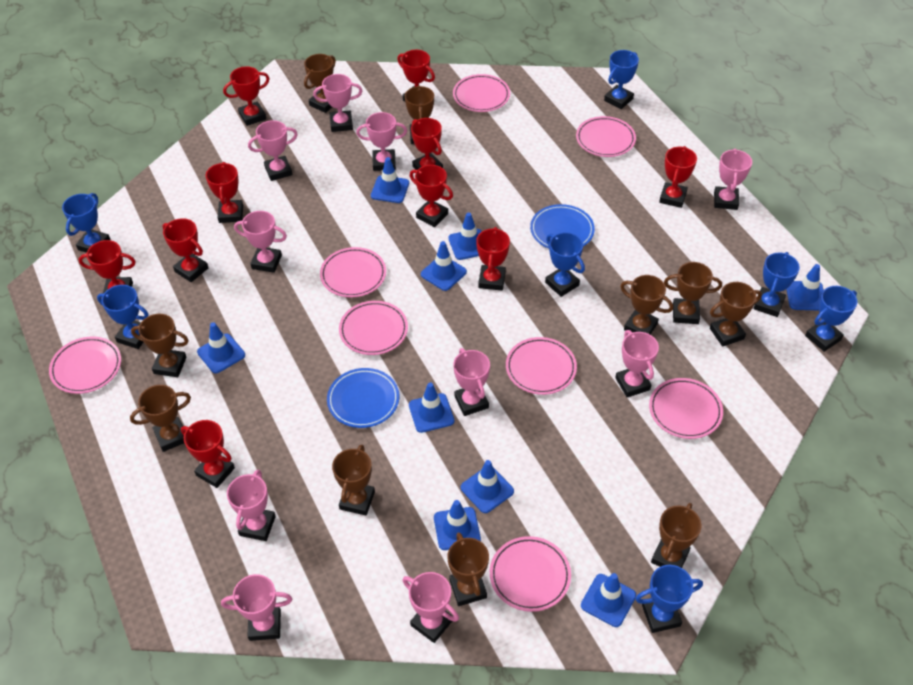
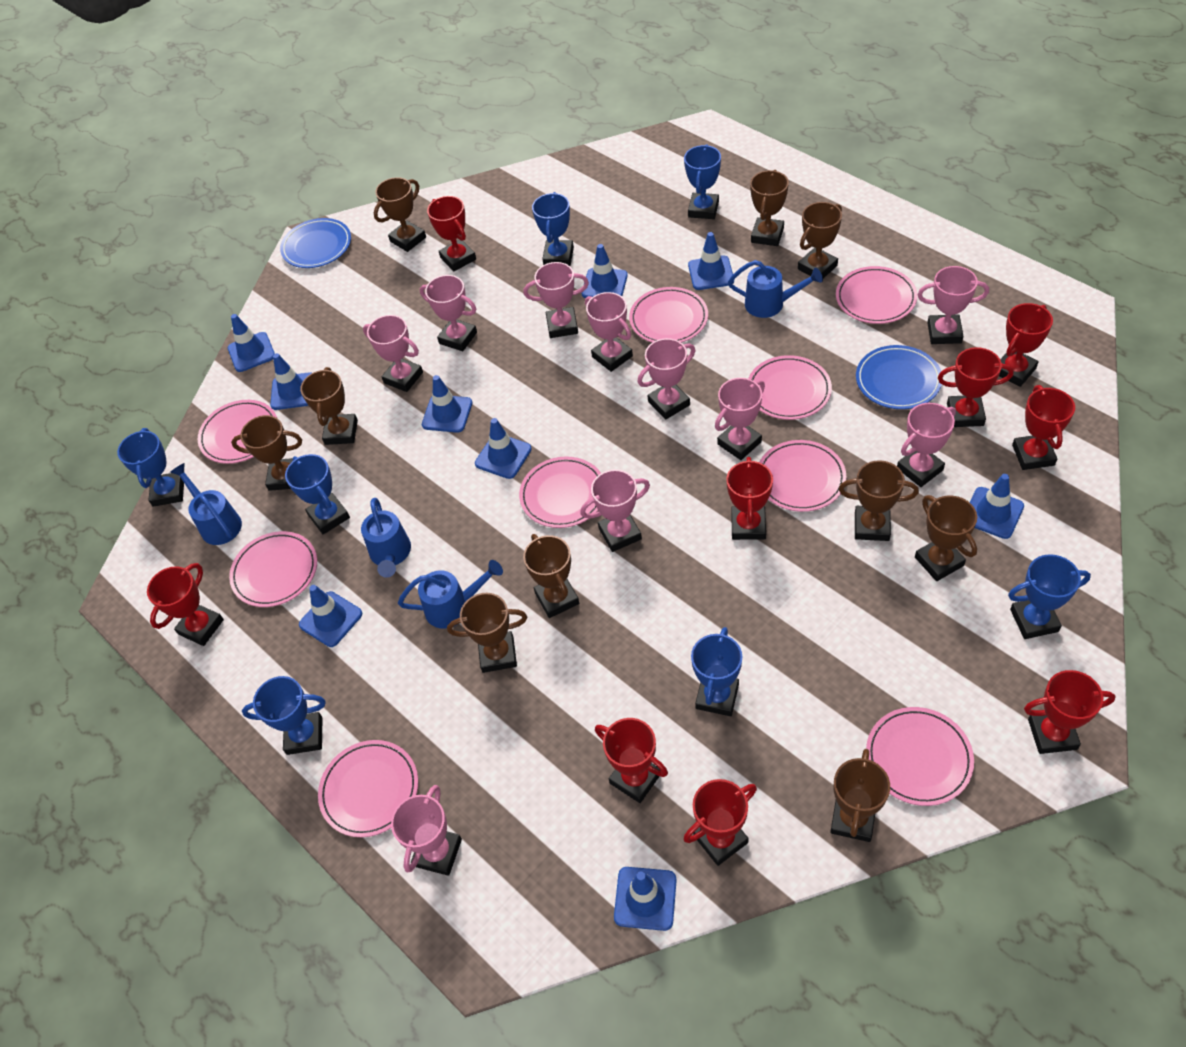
blue watering can: none = 0 -> [170,463,242,545] [361,498,411,578] [398,560,503,629] [728,260,823,318] = 4
pink plate: [49,336,121,394] [320,247,386,298] [339,301,408,355] [453,74,510,112] [490,536,571,612] [506,337,577,395] [576,116,636,157] [649,378,723,439] = 8 -> [198,400,277,464] [229,531,317,607] [318,740,418,837] [519,456,601,528] [629,287,708,343] [748,355,832,420] [759,440,846,512] [836,266,917,324] [866,707,974,806] = 9
red trophy: [79,240,136,293] [162,218,208,282] [181,420,235,488] [206,162,243,223] [223,66,270,126] [397,50,435,101] [410,165,453,227] [411,118,443,170] [476,227,510,291] [659,146,697,208] = 10 -> [147,563,224,646] [427,196,476,271] [595,718,668,803] [683,779,757,866] [726,457,773,540] [938,347,1014,427] [999,303,1053,387] [1012,385,1075,470] [1024,670,1116,754] = 9

